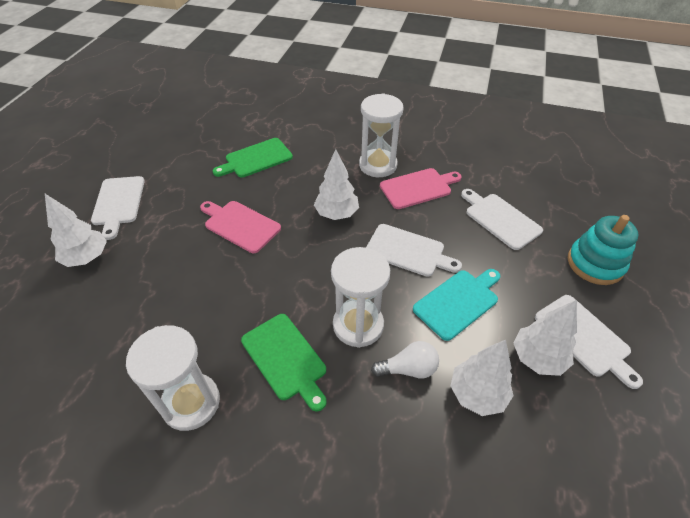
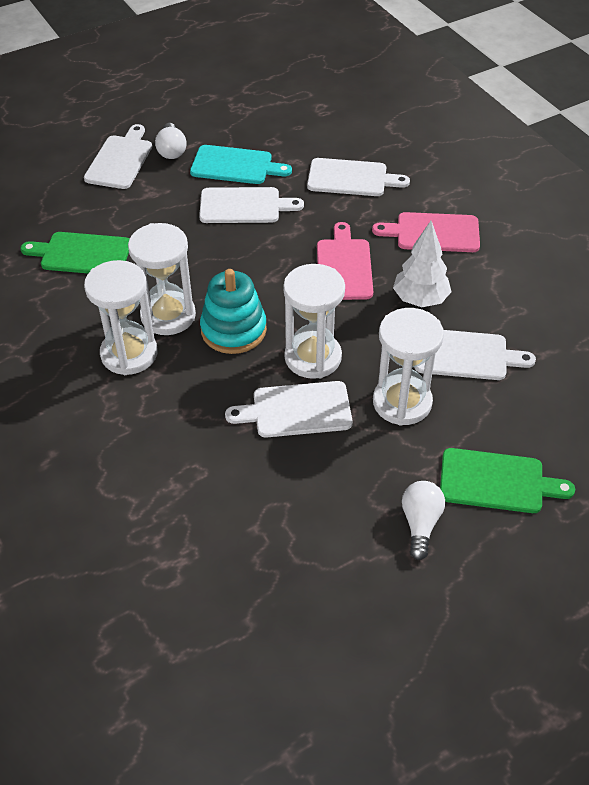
white cutting board: [91,176,145,240] [366,224,462,277] [461,189,543,250] [535,295,643,389] = 4 -> [84,124,152,189] [199,187,304,223] [225,381,353,438] [307,158,410,196] [414,330,536,380] = 5
white hourglass: [126,325,220,431] [331,247,390,348] [359,93,404,177] = 3 -> [84,260,158,375] [128,223,196,335] [283,264,345,379] [373,308,444,426] = 4
white light bulb: [371,341,439,378] = 1 -> [155,123,186,159] [402,481,445,560] = 2
white tree: [45,194,107,267] [314,149,359,220] [451,340,514,416] [513,300,577,376] = 4 -> [393,221,452,307] = 1

